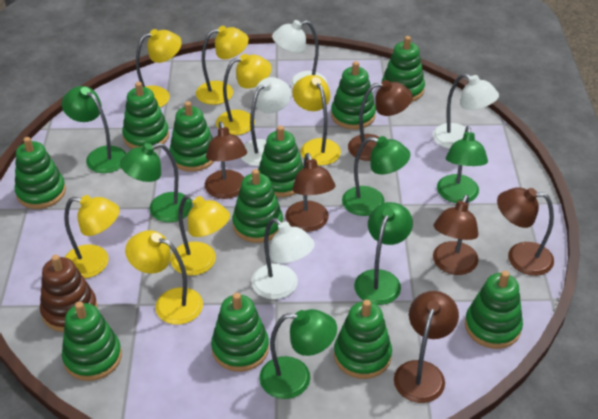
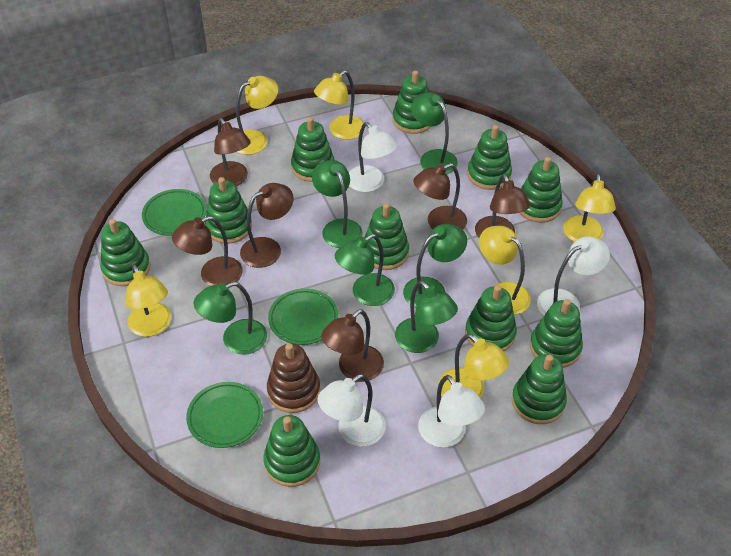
green plate: none = 0 -> [142,189,206,236] [186,382,263,448] [268,288,339,345] = 3
yellow lamp: [64,195,120,279] [125,230,203,325] [136,29,182,107] [171,195,230,276] [196,26,249,105] [216,54,271,135] [292,75,341,165] = 7 -> [125,264,171,337] [236,76,278,155] [314,71,366,140] [438,334,509,398] [479,226,531,315] [563,174,616,242] = 6

